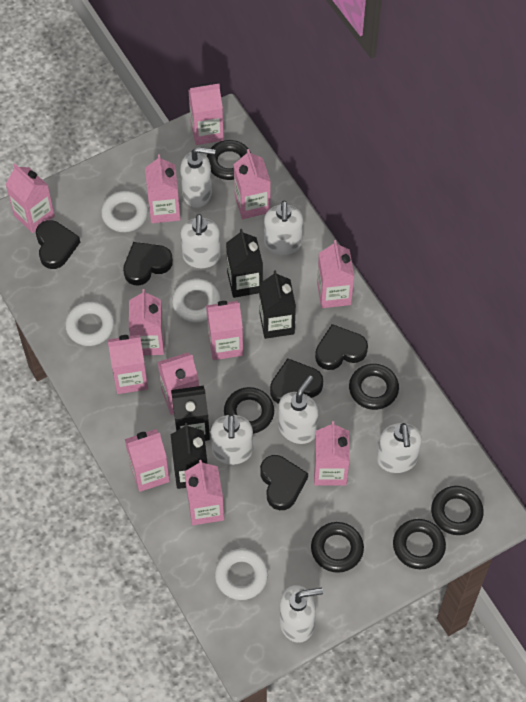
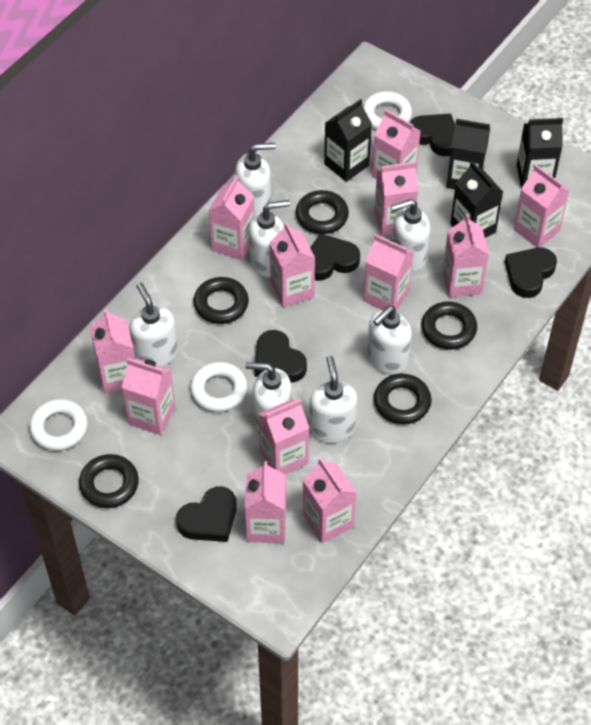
black ring: [207,140,251,180] [224,387,274,434] [311,522,364,573] [349,364,399,410] [393,519,446,569] [431,486,484,535] = 6 -> [79,454,139,508] [194,277,249,324] [296,190,349,234] [374,374,431,424] [421,302,477,350] = 5
white ring: [65,302,114,346] [101,191,148,232] [172,279,221,322] [215,549,268,600] = 4 -> [29,399,88,451] [190,362,247,412] [363,91,412,130] = 3

